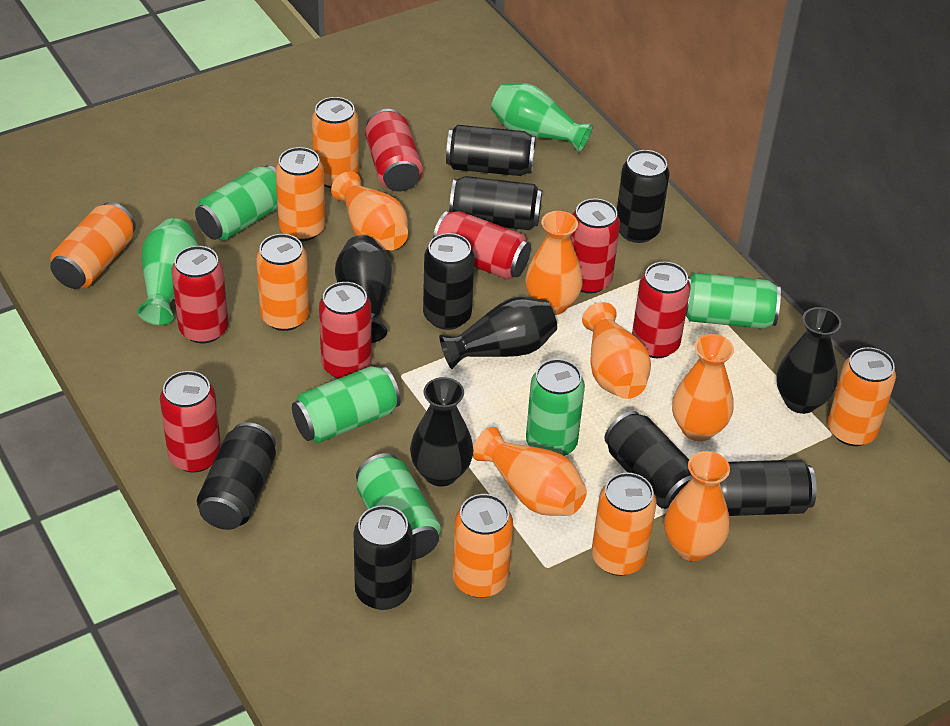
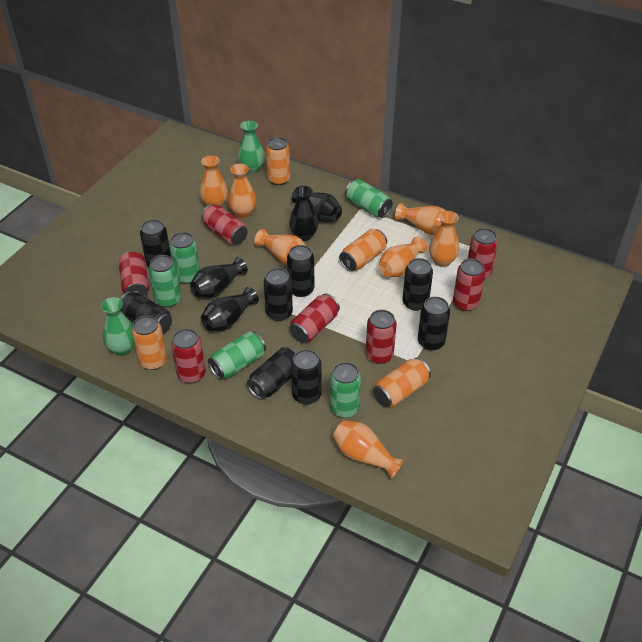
orange can: [50,202,136,289] [256,234,310,331] [275,147,326,241] [312,97,359,188] [452,494,513,598] [592,472,657,576] [828,347,896,446] = 7 -> [132,316,167,370] [266,137,290,185] [339,229,387,272] [373,358,431,407] = 4
orange vase: [331,171,408,250] [473,427,587,516] [525,211,583,315] [582,302,651,399] [664,451,730,561] [672,334,734,441] = 6 -> [200,155,228,207] [228,164,257,218] [255,229,306,265] [333,420,404,479] [378,236,427,277] [395,203,445,235] [429,211,460,267] = 7

